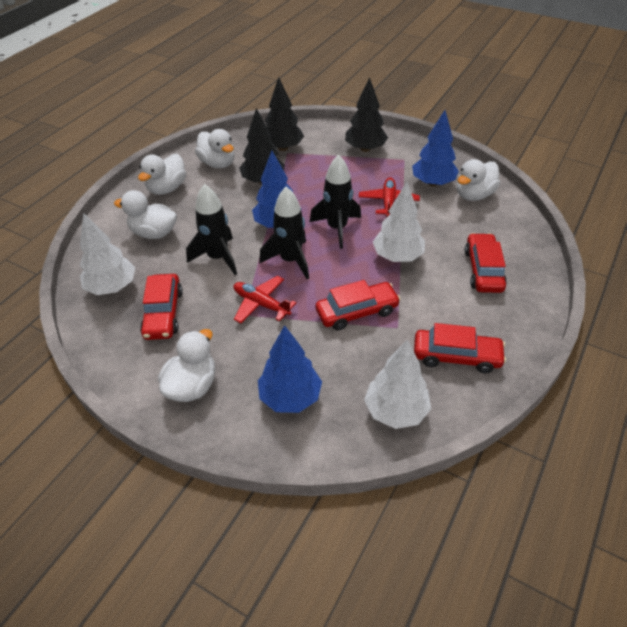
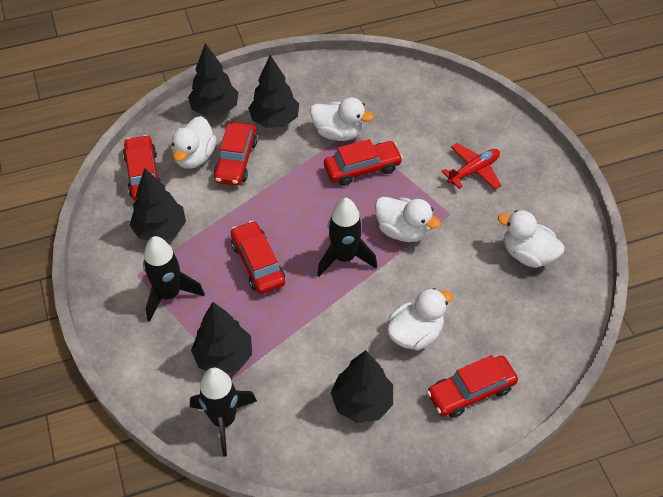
black tree: [239,108,285,184] [265,77,304,151] [345,77,388,152] = 3 -> [130,168,186,241] [188,43,238,117] [191,302,252,374] [248,55,299,128] [331,350,393,423] = 5
blue tree: [252,151,302,228] [258,325,322,413] [412,110,459,186] = 3 -> none = 0
red car: [140,274,183,340] [315,280,401,330] [414,323,506,373] [465,233,507,293] = 4 -> [123,135,162,201] [214,122,258,186] [231,221,285,294] [324,139,403,186] [427,355,518,418] = 5
red plane: [234,275,297,323] [359,177,420,217] = 2 -> [441,143,501,190] = 1
white tree: [79,213,135,295] [364,339,431,429] [373,182,425,262] = 3 -> none = 0

